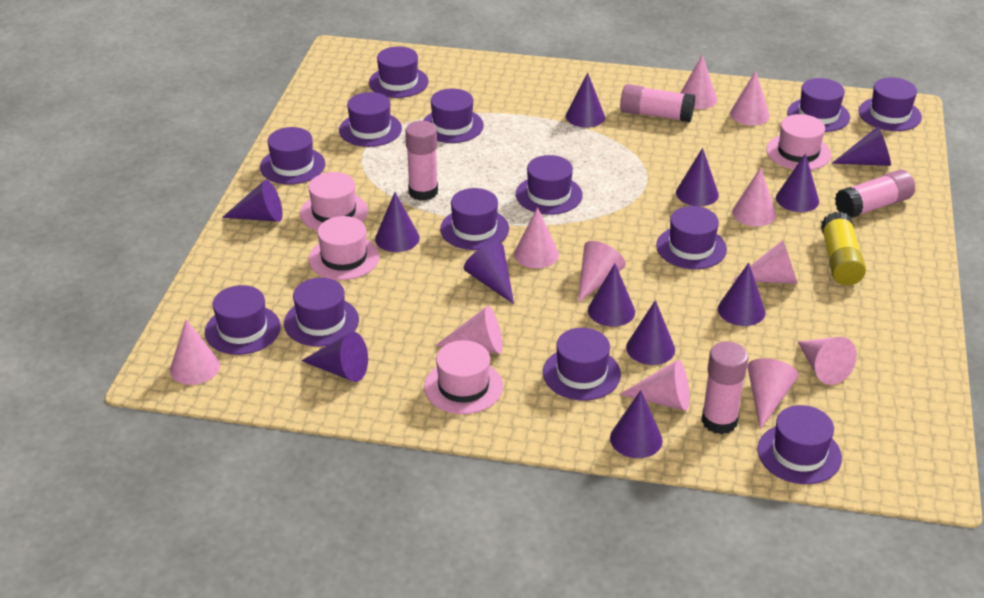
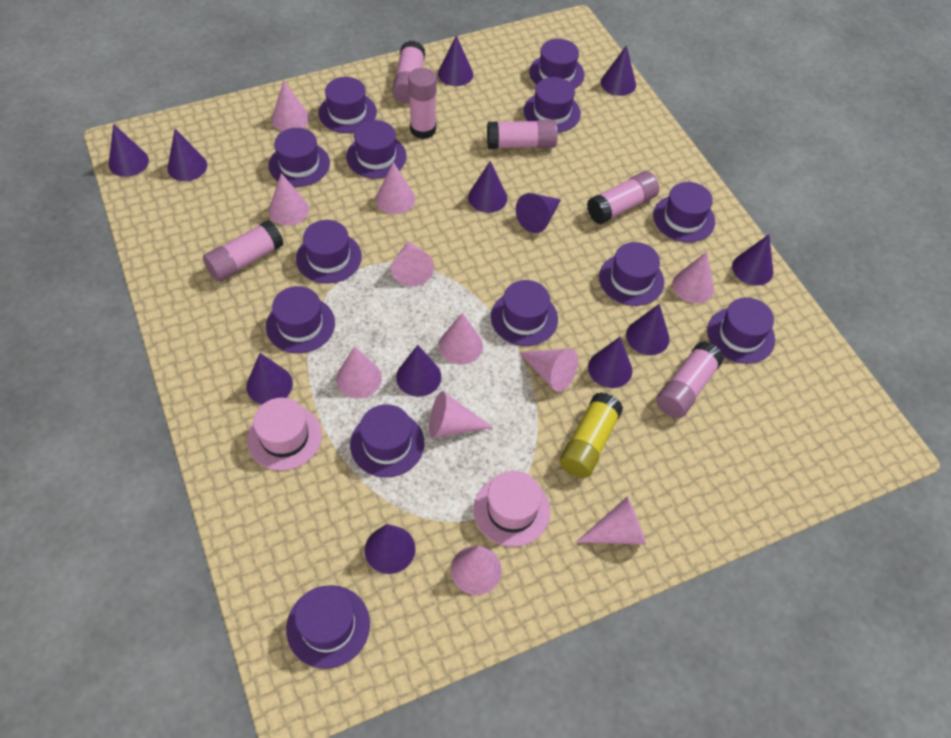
pink glue stick: [405,121,438,201] [620,84,695,122] [701,342,749,434] [835,170,915,218] = 4 -> [203,220,284,282] [392,40,425,103] [408,68,437,139] [487,120,558,149] [587,171,659,224] [656,341,724,418] = 6
pink hat: [300,172,368,231] [308,216,380,280] [424,340,503,414] [766,114,831,170] = 4 -> [247,398,322,471] [474,471,551,547] = 2

